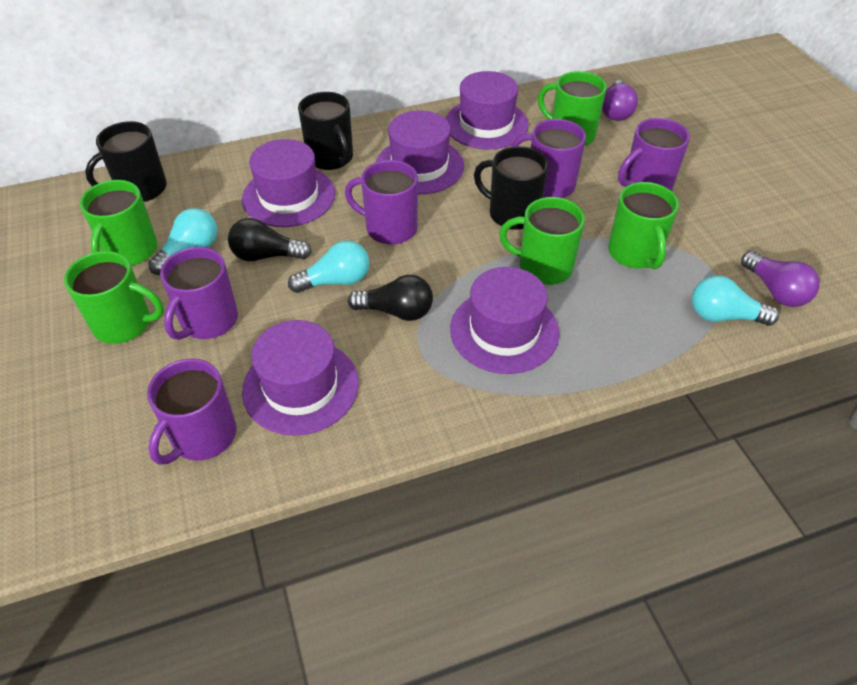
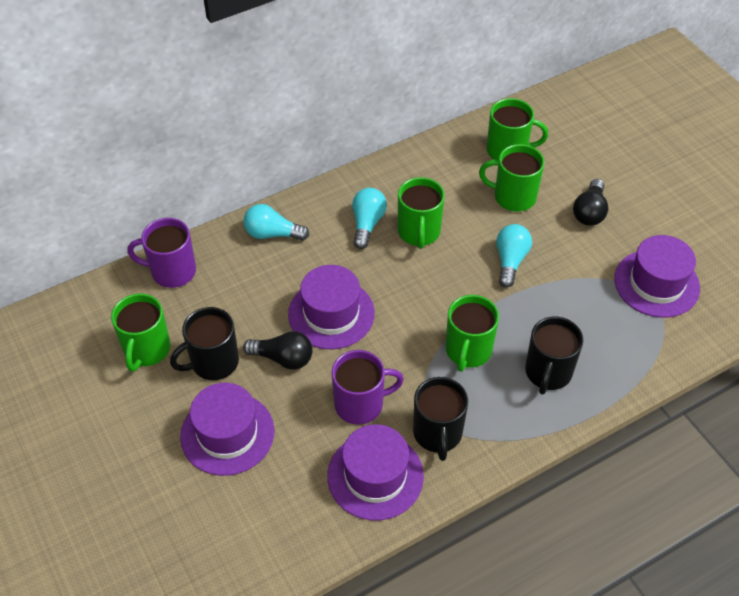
purple hat: [242,139,335,227] [242,320,359,436] [376,110,464,194] [445,71,529,149] [450,267,559,374] = 5 -> [180,383,275,476] [288,265,375,349] [327,424,424,521] [614,235,700,318] = 4
purple light bulb: [602,80,638,121] [741,251,820,307] = 2 -> none = 0
purple mug: [147,359,236,465] [160,247,238,340] [345,160,418,244] [512,119,586,198] [618,118,690,191] = 5 -> [127,218,196,288] [331,350,404,425] = 2

